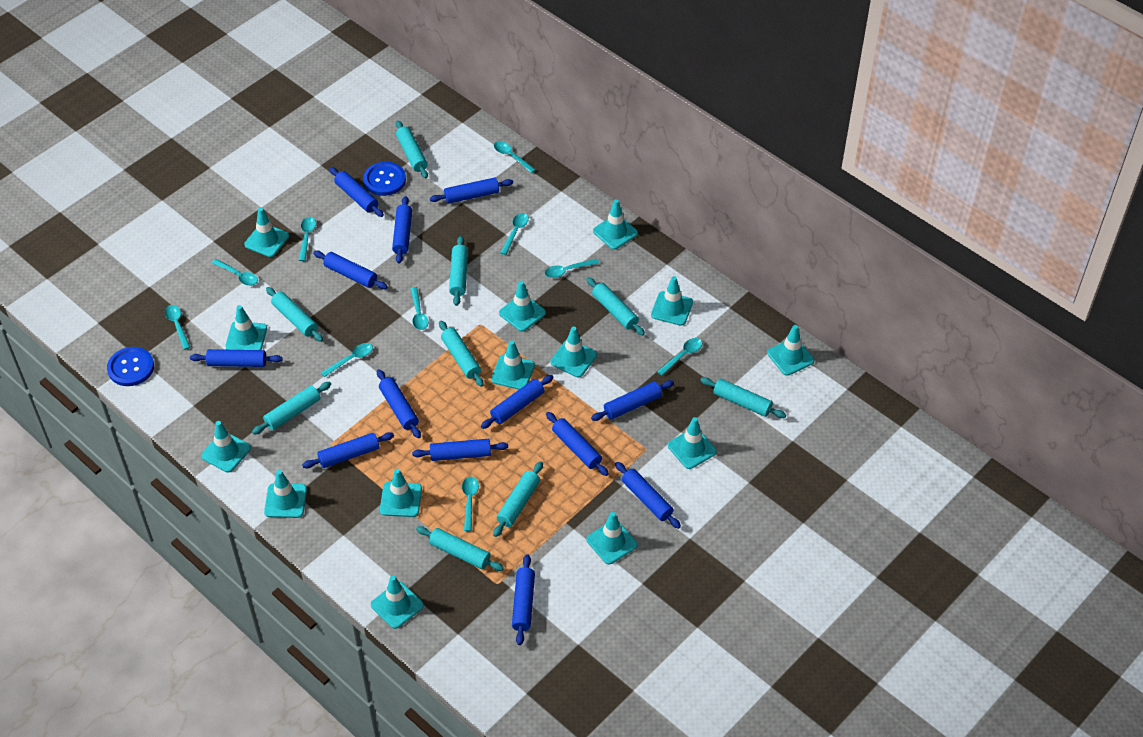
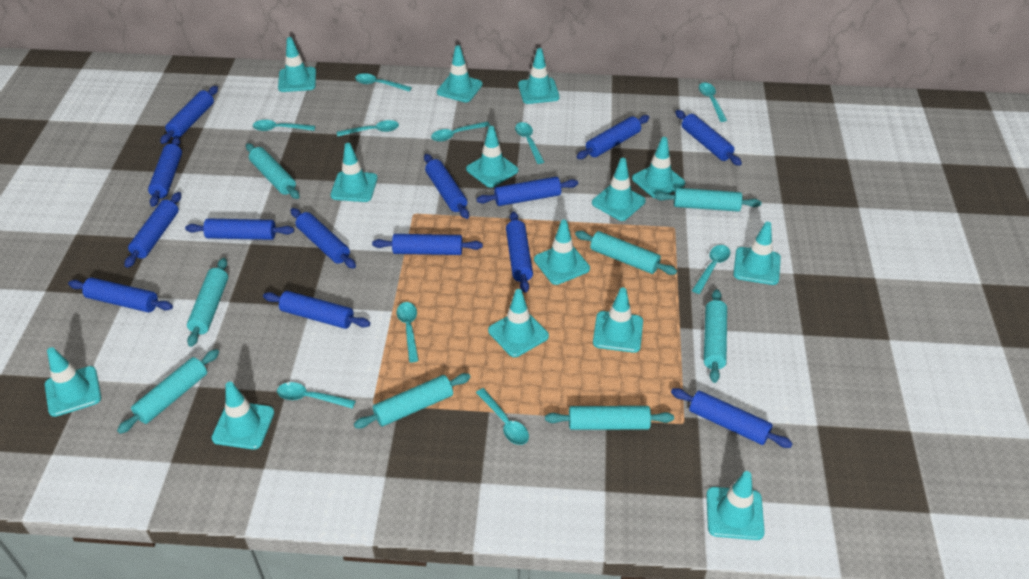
blue button: [107,347,154,386] [363,162,406,196] = 2 -> none = 0
blue rolling pin: [190,349,283,367] [302,432,394,468] [313,251,388,289] [329,167,384,217] [377,369,421,438] [392,196,412,264] [412,439,508,461] [430,177,513,204] [481,375,553,429] [512,554,535,645] [546,412,609,476] [591,380,674,421] [615,462,681,529] = 13 -> [68,278,173,313] [124,192,181,268] [148,137,182,207] [160,86,218,144] [185,218,294,240] [263,291,370,329] [290,208,356,269] [372,234,483,255] [424,154,469,219] [476,177,578,206] [506,212,533,293] [576,115,649,159] [671,388,793,448] [675,110,742,166] = 14
turquoise rolling pin: [252,382,331,435] [266,287,323,342] [396,120,428,178] [416,526,504,571] [439,321,484,387] [449,236,468,306] [493,461,543,537] [586,277,645,336] [700,377,786,418] = 9 -> [117,349,219,434] [187,258,228,347] [246,143,300,199] [354,373,471,429] [545,406,674,430] [575,231,677,275] [655,188,761,212] [704,289,727,383] = 8

